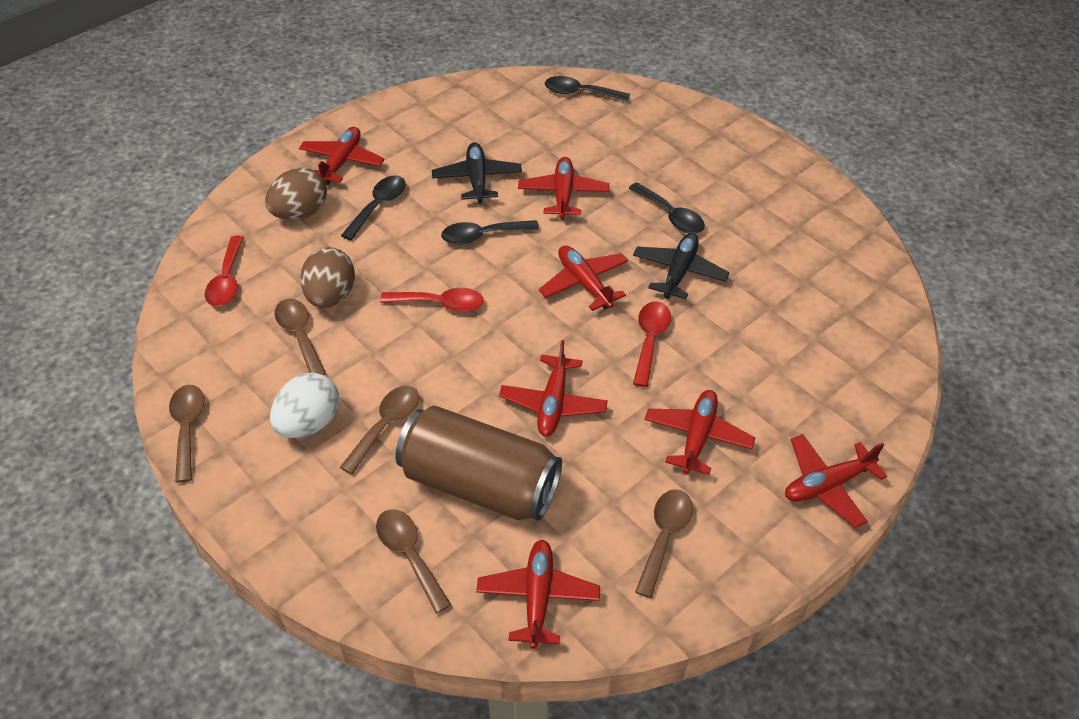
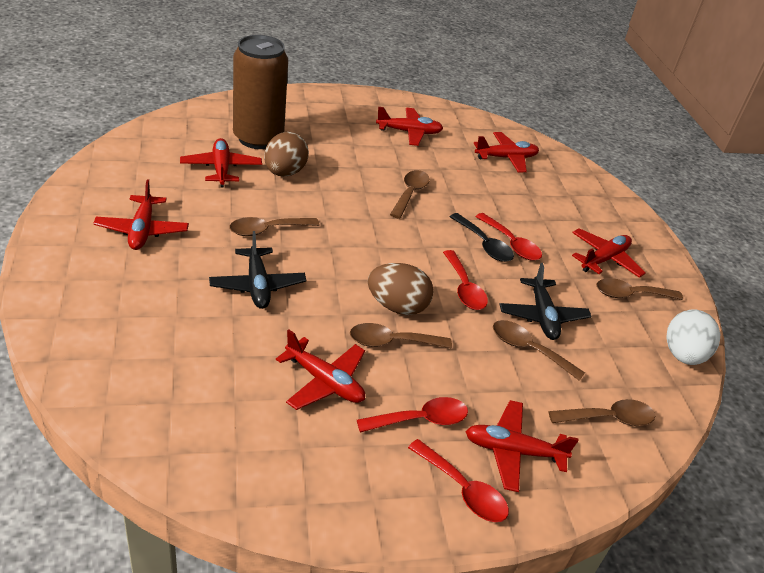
black spoon: [341,176,406,240] [441,220,539,245] [545,76,630,102] [629,182,705,233] = 4 -> [450,213,514,262] = 1
brown spoon: [169,385,204,483] [274,299,326,375] [340,386,419,474] [376,509,451,614] [635,489,693,598] = 5 -> [229,217,319,236] [350,323,452,348] [390,170,430,219] [493,320,585,381] [548,399,655,426] [596,278,683,300] = 6
red spoon: [205,236,244,307] [380,288,484,312] [633,302,671,387] = 3 -> [357,397,468,432] [408,439,509,522] [443,250,488,310] [475,213,542,261] = 4

